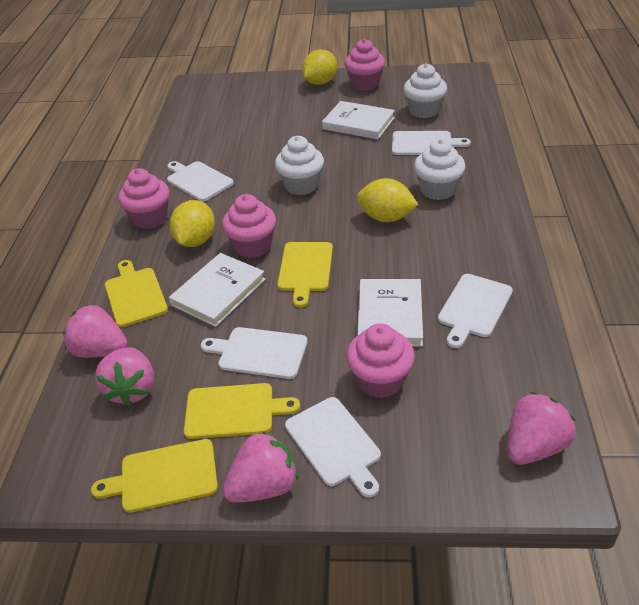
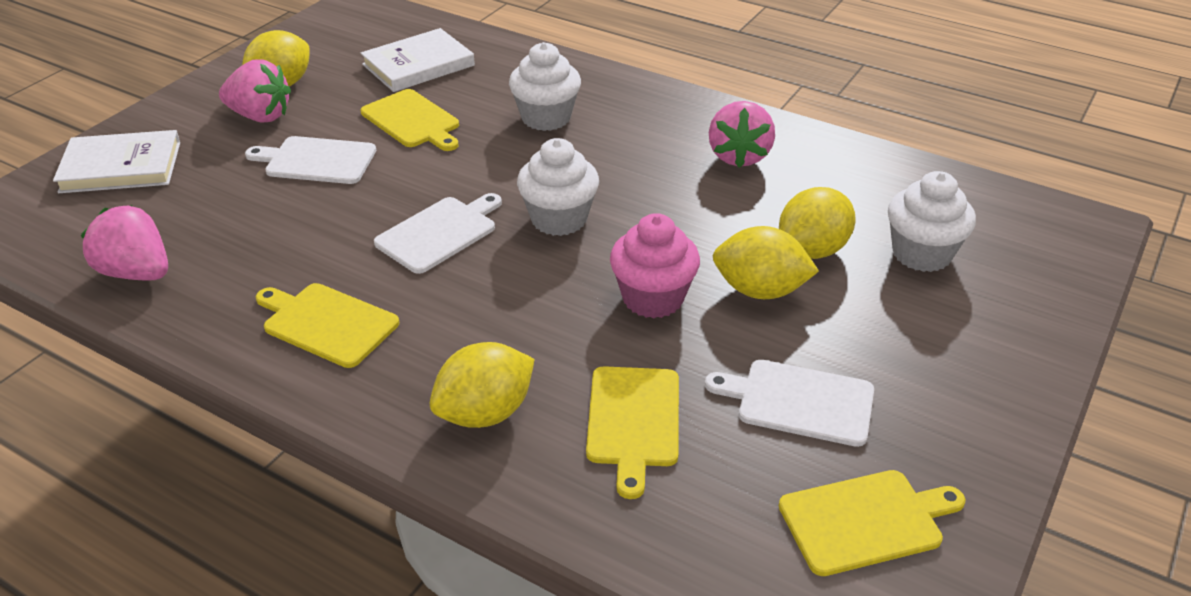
pink cupcake: [118,168,169,229] [222,194,276,258] [344,39,385,91] [346,323,415,398] = 4 -> [610,213,700,318] = 1
pink strawberry: [63,305,128,358] [95,347,155,406] [223,431,298,503] [507,392,576,465] = 4 -> [81,205,168,281] [219,59,291,123] [709,101,775,168] = 3
white book: [169,253,265,327] [322,101,395,139] [357,279,423,346] = 3 -> [53,130,180,193] [360,28,475,92] = 2
white cutting board: [167,161,234,201] [201,327,308,379] [285,397,381,497] [392,131,471,155] [438,274,513,348] = 5 -> [245,136,376,184] [374,193,502,274] [705,360,874,447] = 3
yellow lemon: [170,200,215,247] [302,49,337,85] [357,178,418,222] = 3 -> [242,30,310,87] [430,342,535,428] [713,226,819,299] [779,187,856,259] = 4

